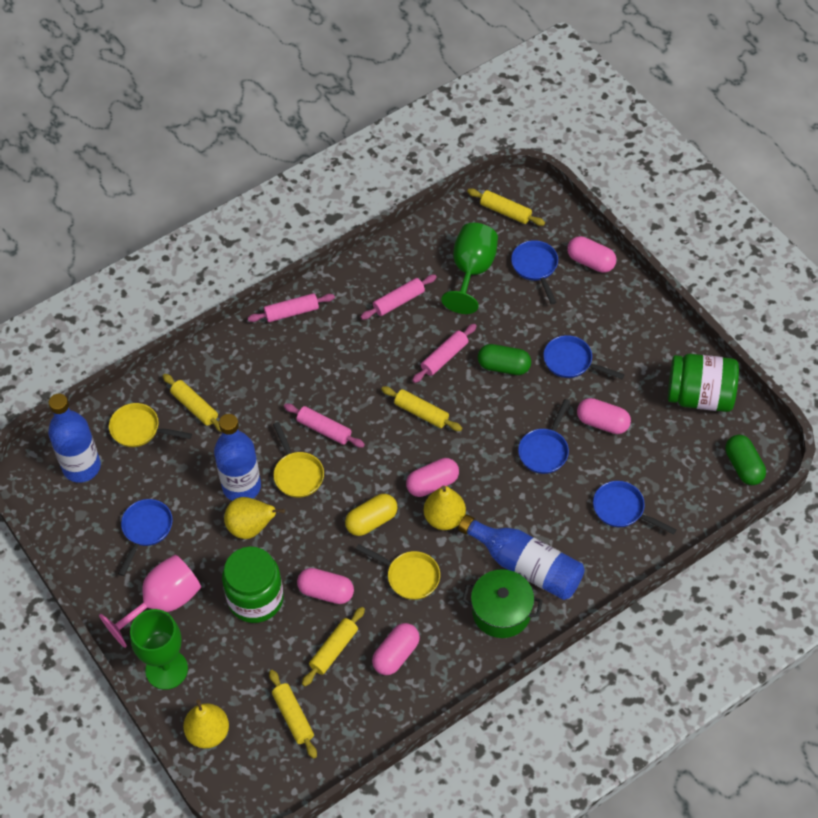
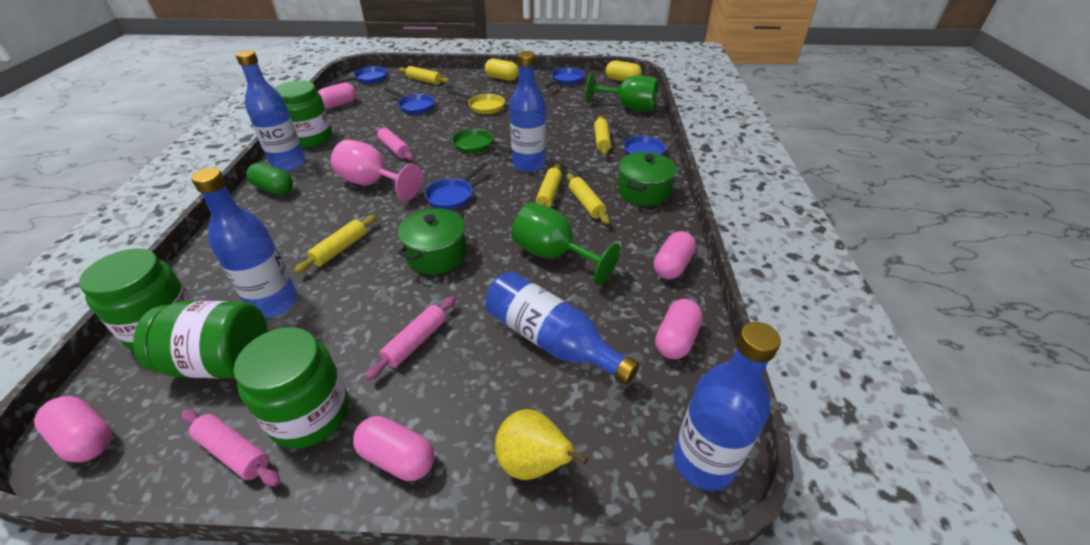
blue bottle: [48,394,101,483] [214,414,261,501] [458,514,584,600] = 3 -> [191,168,298,318] [236,50,305,171] [485,271,639,385] [509,51,546,172] [673,322,781,491] = 5
green capsule: [478,344,531,375] [725,435,766,485] = 2 -> [246,163,293,195] = 1
green jar: [222,547,284,623] [668,354,739,412] = 2 -> [79,249,193,351] [133,301,268,378] [233,327,349,449] [275,80,332,148] = 4
green pan: none = 0 -> [452,129,512,153] = 1
green pot: [462,569,543,638] = 1 -> [398,208,467,274] [618,152,677,206] = 2
pink rolling pin: [248,293,335,322] [284,403,365,448] [360,275,437,320] [412,324,477,383] = 4 -> [182,409,280,486] [366,296,456,380] [375,127,413,160] = 3
yellow capsule: [345,494,398,536] = 1 -> [485,59,519,81] [606,61,642,81] = 2
yellow pan: [109,403,192,447] [273,422,324,498] [356,544,440,600] = 3 -> [448,90,505,114] = 1
yellow pear: [183,700,229,749] [224,497,285,539] [424,486,466,530] = 3 -> [495,409,588,480] = 1

